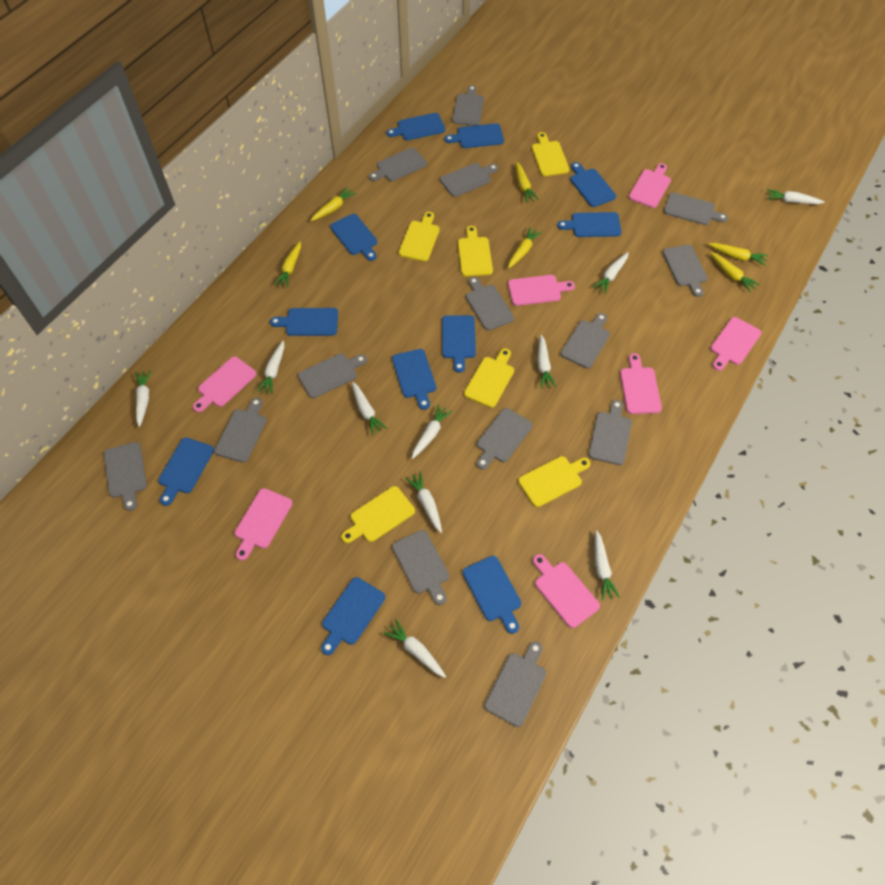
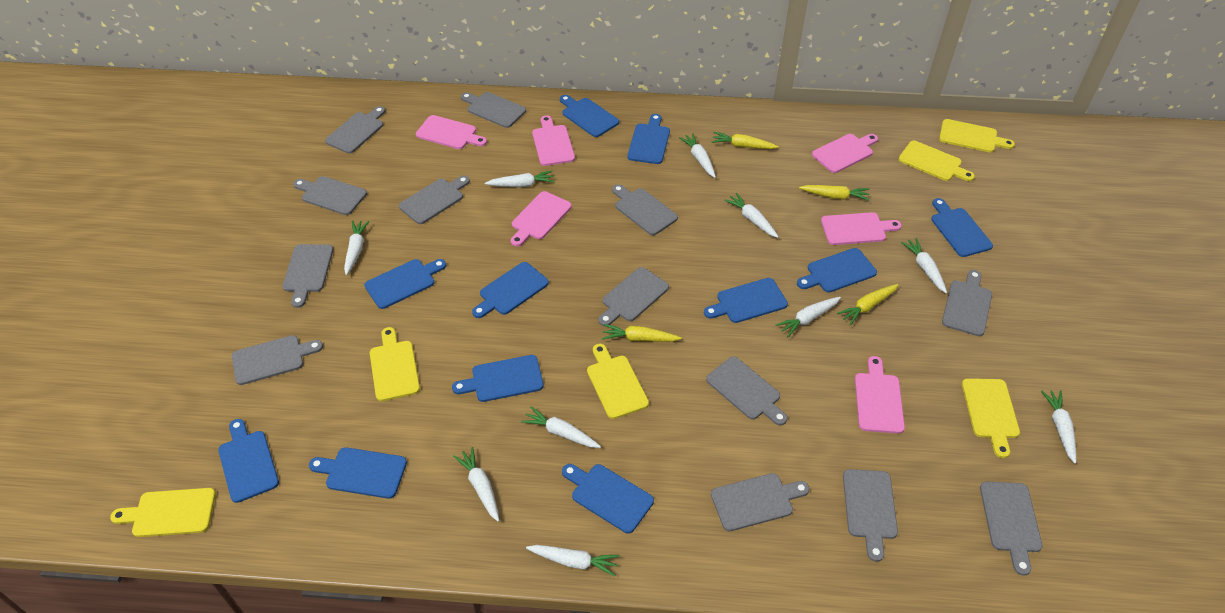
grey cutting board: [104,442,147,511] [214,397,266,463] [298,353,367,398] [369,148,427,181] [392,530,449,605] [440,163,498,197] [452,85,484,126] [466,277,514,331] [477,408,533,470] [485,641,546,727] [561,313,610,368] [589,400,632,465] [663,245,708,297] [664,192,728,225] = 14 -> [232,335,323,385] [282,244,333,308] [293,176,367,215] [325,106,385,154] [399,176,470,224] [461,92,526,128] [598,267,669,326] [612,184,678,235] [706,357,787,425] [711,473,809,531] [843,469,898,562] [942,270,992,336] [980,482,1042,576] = 13
pink cutting board: [193,356,256,412] [235,488,293,561] [508,275,575,306] [533,554,600,628] [620,353,662,414] [629,163,671,208] [711,317,761,371] = 7 -> [416,115,487,149] [511,191,572,247] [532,115,575,166] [812,134,878,173] [821,212,902,245] [855,356,905,434] = 6
yellow carrot: [274,241,301,287] [310,187,357,221] [508,227,542,269] [516,162,539,202] [708,243,768,266] [710,252,760,292] = 6 -> [602,324,682,342] [712,132,779,149] [799,185,870,201] [837,284,899,325] = 4

